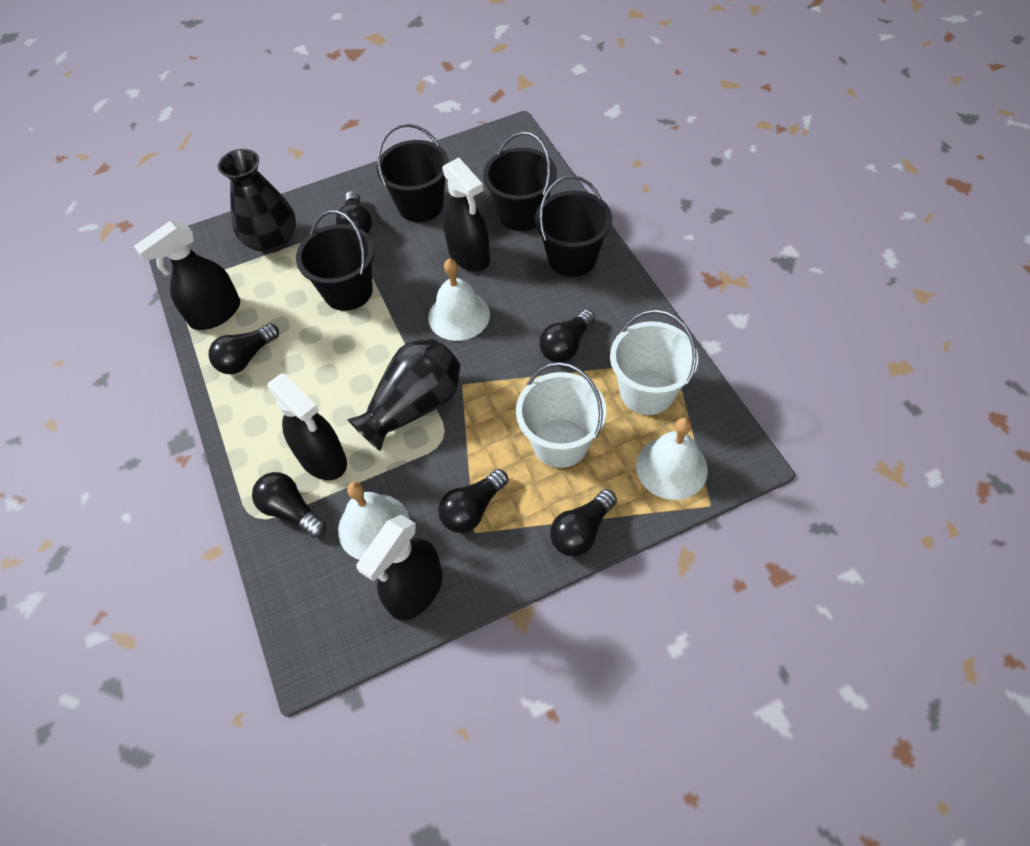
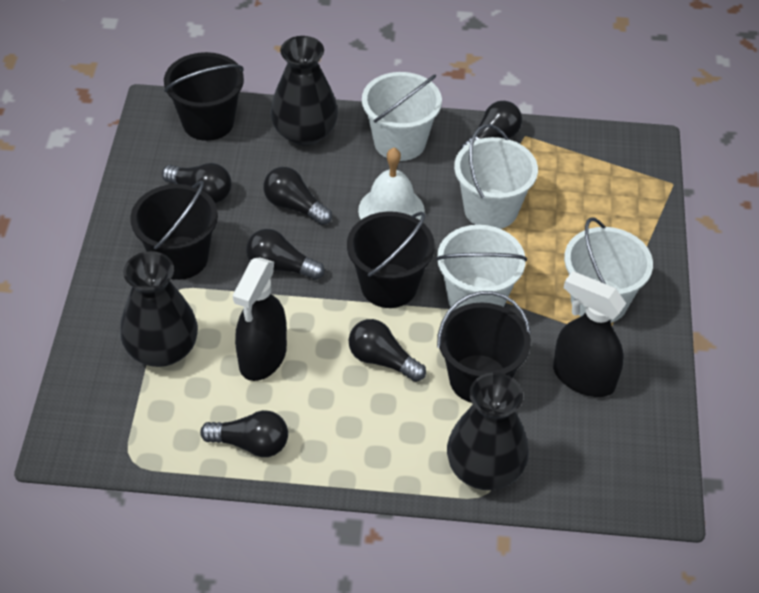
black spray bottle: [134,221,240,330] [268,374,347,480] [356,515,442,620] [442,158,490,272] = 4 -> [233,257,287,381] [553,271,626,397] = 2
black vase: [218,149,296,253] [347,338,461,451] = 2 -> [120,251,198,367] [270,36,338,146] [447,372,529,490] = 3
white bell: [338,482,410,560] [428,258,490,341] [636,418,708,500] = 3 -> [358,148,425,220] = 1
white bucket: [516,362,606,468] [610,310,698,415] = 2 -> [362,72,442,161] [435,225,527,311] [454,124,538,229] [564,217,653,323] = 4

